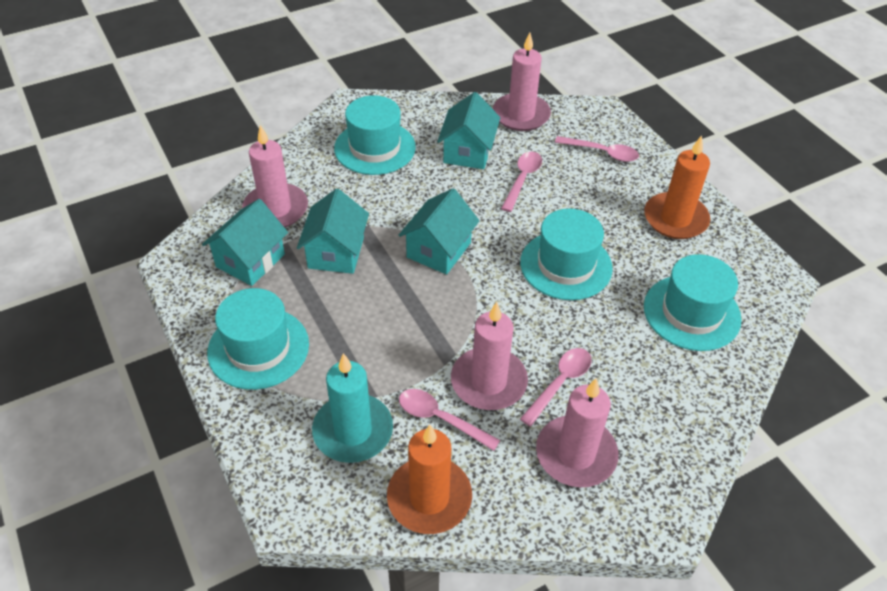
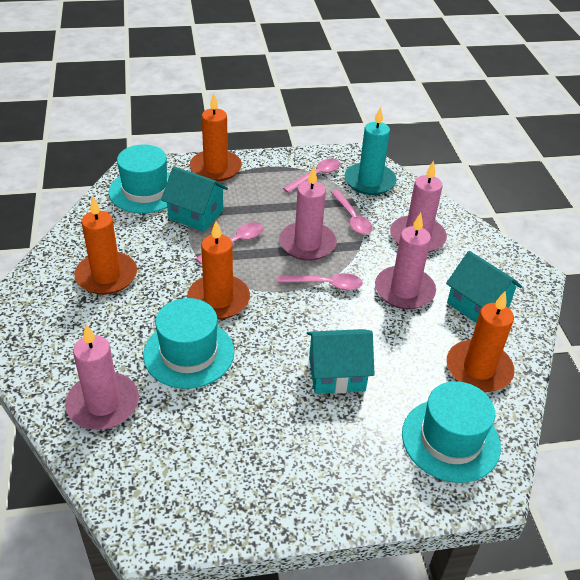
orange candle: [387,425,472,534] [644,135,710,239] = 2 -> [75,197,137,295] [187,221,250,319] [190,93,242,182] [447,291,514,392] = 4
turquoise hat: [207,288,309,390] [334,95,416,175] [520,209,613,300] [644,254,742,351] = 4 -> [108,145,170,213] [143,298,234,389] [402,381,501,483] = 3
turquoise house: [202,199,288,286] [297,189,369,274] [399,188,480,275] [437,92,500,169] = 4 -> [161,167,228,232] [307,329,375,394] [446,251,522,323] = 3

